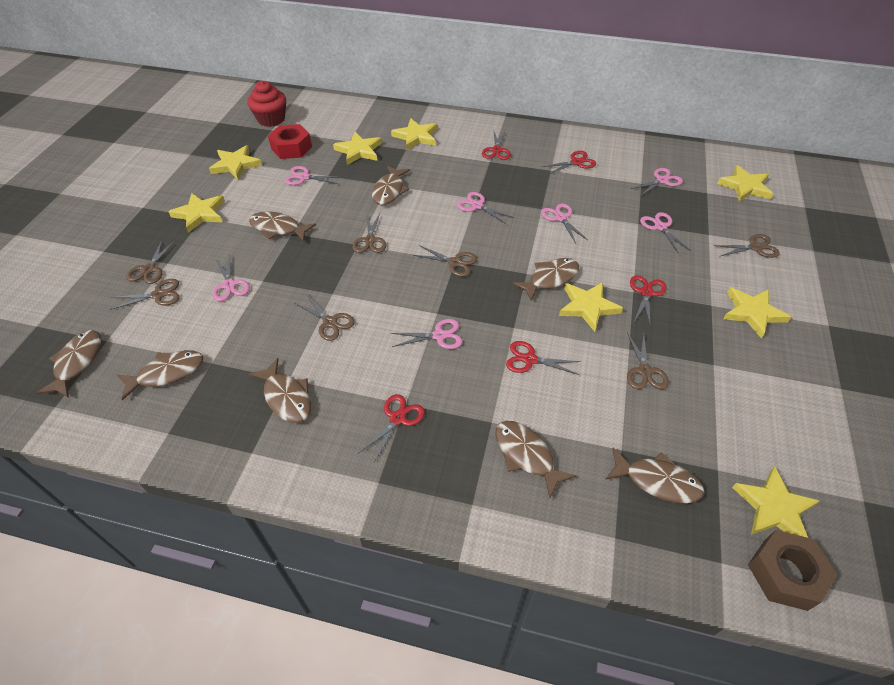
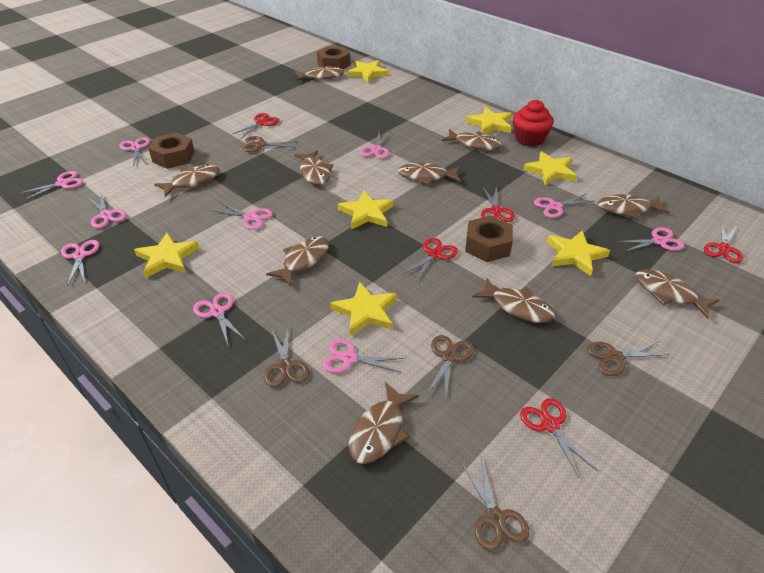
brown fish: [36,330,101,398] [117,350,203,401] [249,211,316,242] [249,358,311,423] [372,166,410,205] [495,421,576,498] [513,258,579,301] [605,448,705,503] = 8 -> [154,164,220,197] [266,236,329,286] [294,67,345,81] [294,150,333,185] [349,382,419,464] [397,163,461,185] [441,129,502,150] [472,278,555,323] [598,194,669,219] [635,269,720,319] = 10
brown nut: [748,530,837,611] = 1 -> [148,133,195,169] [317,46,350,69] [465,216,513,262] = 3
brown scissors: [110,279,179,310] [126,240,176,284] [294,295,355,341] [352,213,386,253] [413,245,477,277] [627,333,669,389] [713,234,780,258] = 7 -> [243,136,297,152] [264,325,309,387] [427,335,474,397] [461,457,530,551] [587,341,670,376] = 5
pink scissors: [212,254,250,301] [285,166,341,185] [391,319,462,349] [457,192,514,224] [541,204,588,243] [631,168,683,196] [640,212,691,254] = 7 -> [20,171,83,201] [61,240,99,286] [87,193,126,228] [119,137,150,167] [193,292,244,345] [211,202,273,230] [322,339,404,373] [360,131,391,159] [534,194,593,218] [615,227,684,252] = 10
red nut: [268,124,312,159] = 1 -> none = 0
yellow star: [168,193,225,233] [209,145,262,180] [333,132,382,165] [391,118,437,150] [559,282,623,332] [717,165,773,202] [723,287,791,339] [732,467,820,538] = 8 -> [134,232,199,278] [330,282,397,336] [338,191,394,229] [347,60,388,83] [466,107,512,134] [523,151,577,185] [547,231,610,276] = 7

